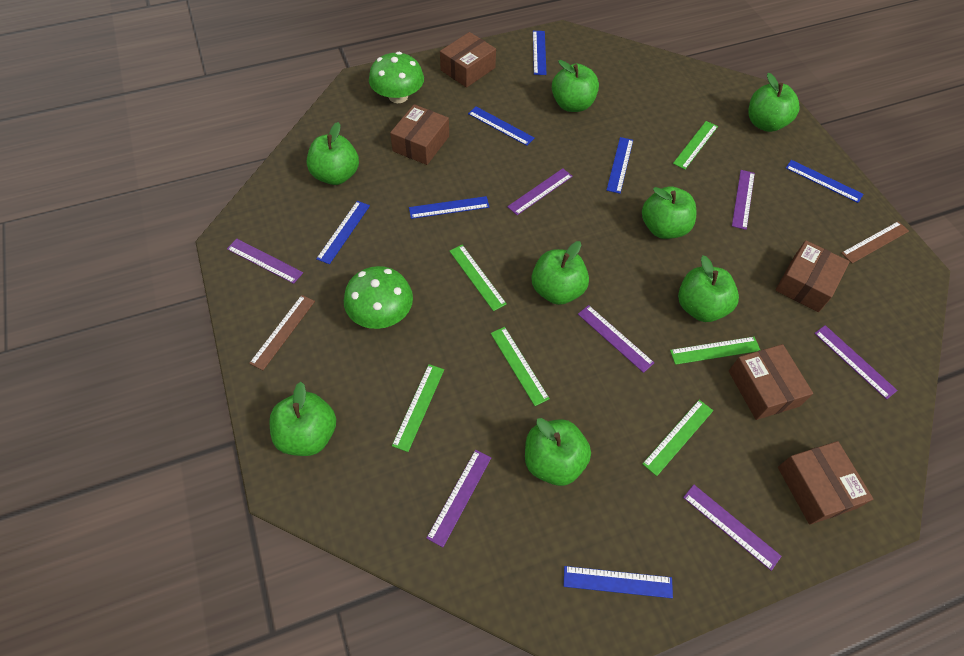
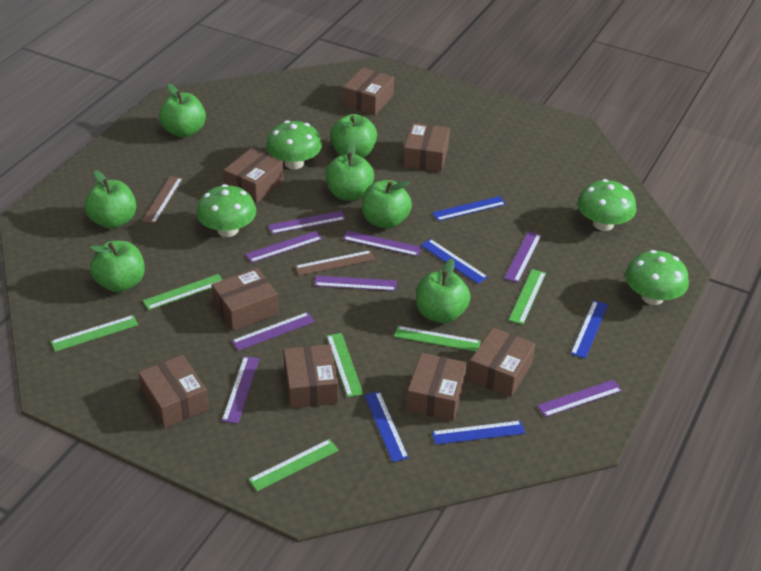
blue ruler: [316,201,370,264] [409,196,489,219] [468,107,534,146] [533,31,547,75] [564,566,673,598] [606,137,633,194] [786,160,863,203] = 7 -> [364,391,409,462] [420,239,488,284] [432,196,506,221] [432,421,525,445] [571,300,608,359] = 5
brown box: [390,104,449,165] [440,32,496,88] [729,344,813,420] [776,240,850,312] [778,441,873,525] = 5 -> [139,355,209,428] [212,268,279,331] [223,148,284,203] [284,344,338,408] [343,67,394,116] [404,123,450,172] [407,353,468,421] [468,328,535,397] = 8
green apple: [269,382,336,456] [307,122,359,185] [525,418,591,486] [531,241,589,305] [552,60,599,112] [642,186,696,239] [678,255,739,322] [748,73,799,132] = 8 -> [85,170,136,229] [90,240,145,292] [159,84,206,138] [325,142,374,201] [330,114,377,158] [362,180,412,229] [416,258,471,323] = 7
green mushroom: [344,266,413,329] [369,52,424,103] = 2 -> [196,184,256,237] [266,120,322,169] [577,179,636,231] [625,250,689,305] = 4
purple ruler: [227,239,303,284] [426,450,491,547] [507,168,573,215] [578,305,654,373] [683,485,782,571] [732,170,755,230] [814,325,898,400] = 7 -> [222,356,259,424] [232,312,315,351] [245,231,322,263] [268,211,346,234] [314,276,397,291] [343,230,422,256] [504,231,542,283] [537,380,622,417] = 8

